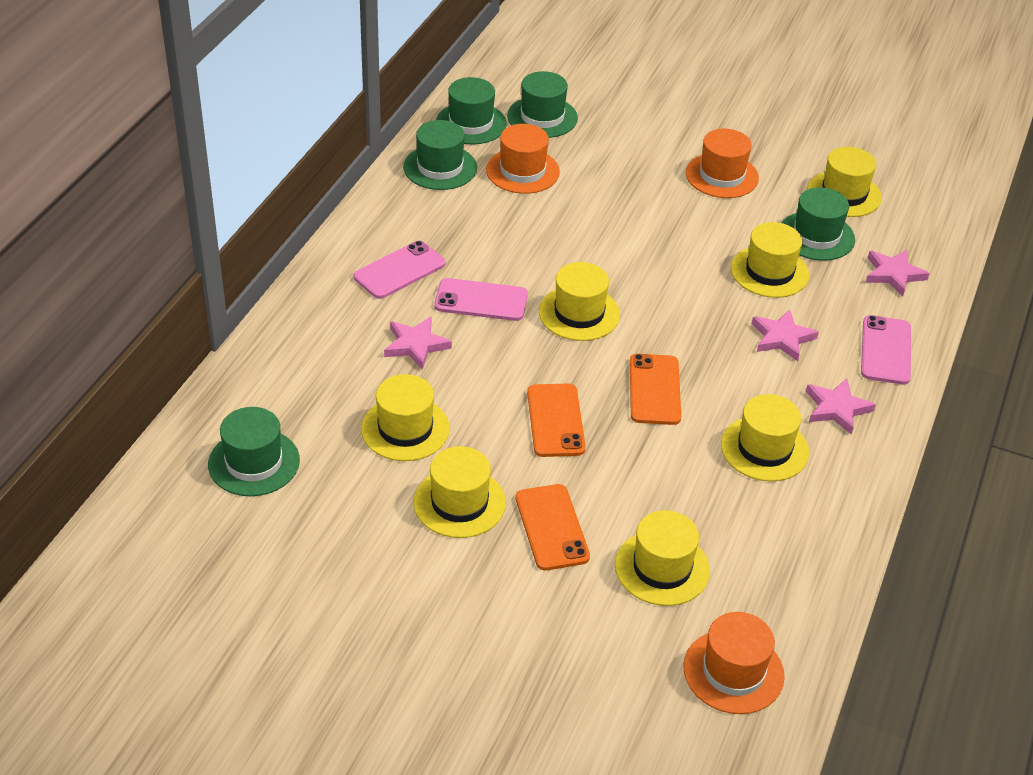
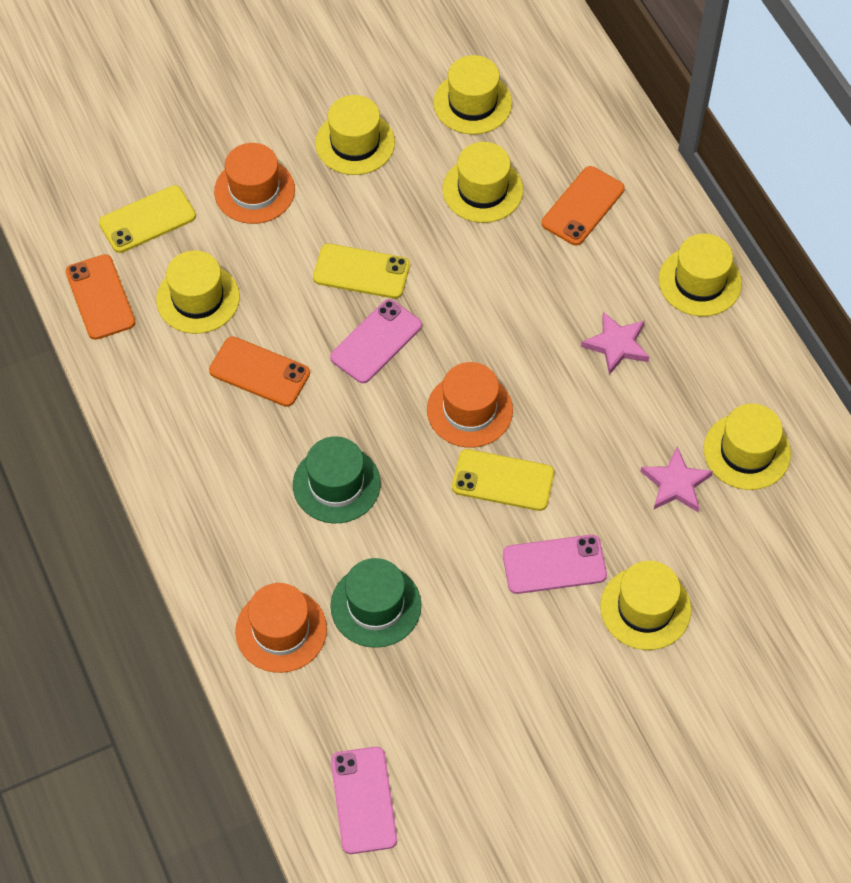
green hat: [208,407,300,496] [403,120,477,190] [436,77,507,144] [507,71,578,138] [782,187,855,261] = 5 -> [293,436,381,523] [330,558,421,648] = 2
pink star: [384,317,452,370] [752,309,819,361] [806,379,876,435] [865,250,930,296] = 4 -> [581,312,649,375] [640,447,713,512] = 2
yellow phone: none = 0 -> [99,185,196,253] [313,243,410,299] [452,449,554,511] = 3

